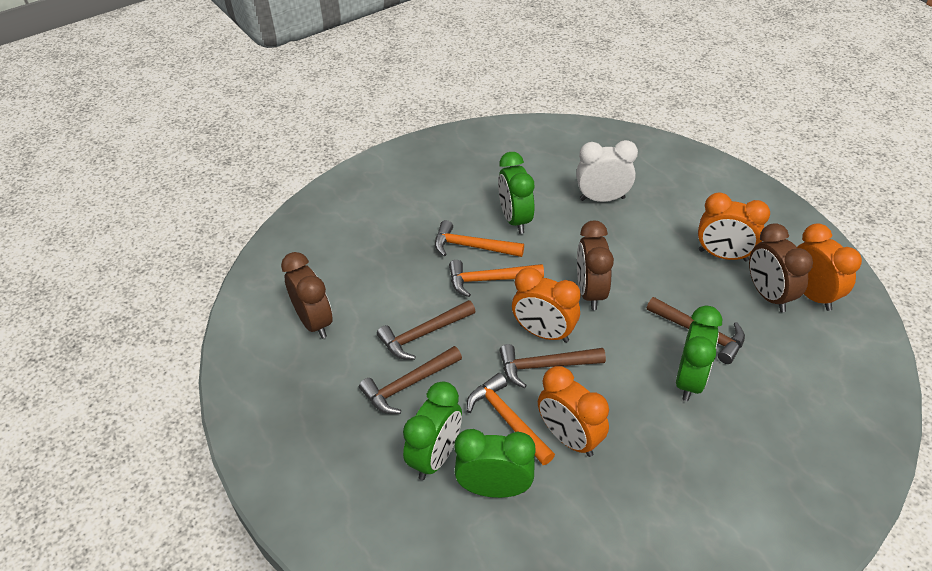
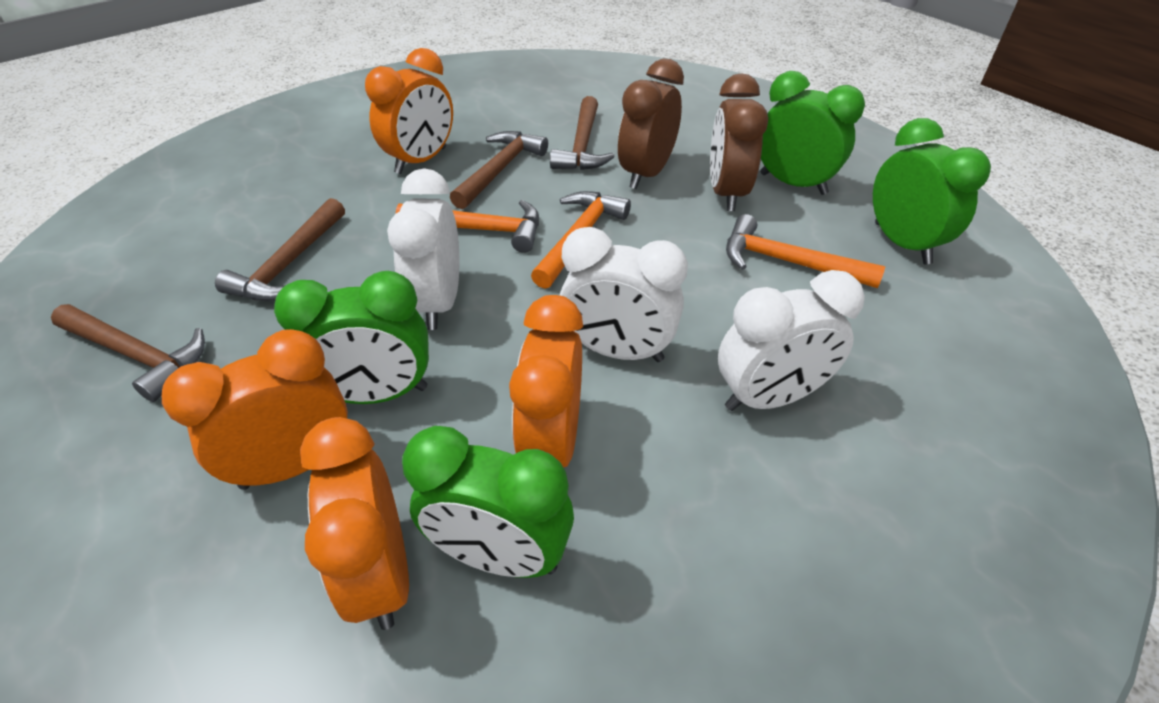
brown clock: [281,252,333,339] [577,221,614,310] [749,223,813,312] = 3 -> [618,58,684,189] [710,73,768,211] = 2
white clock: [576,140,638,202] = 1 -> [387,168,459,330] [560,227,688,362] [718,270,865,411] = 3

